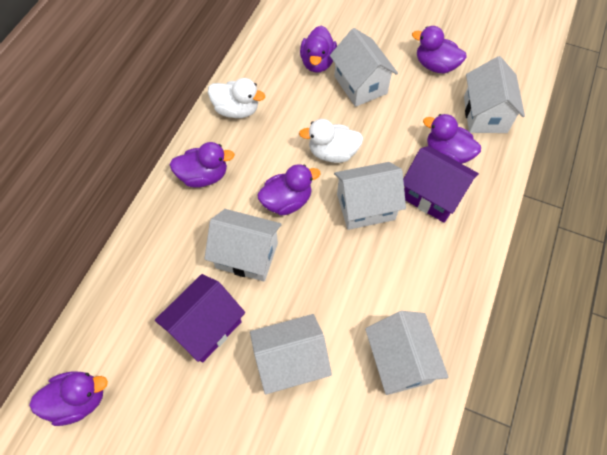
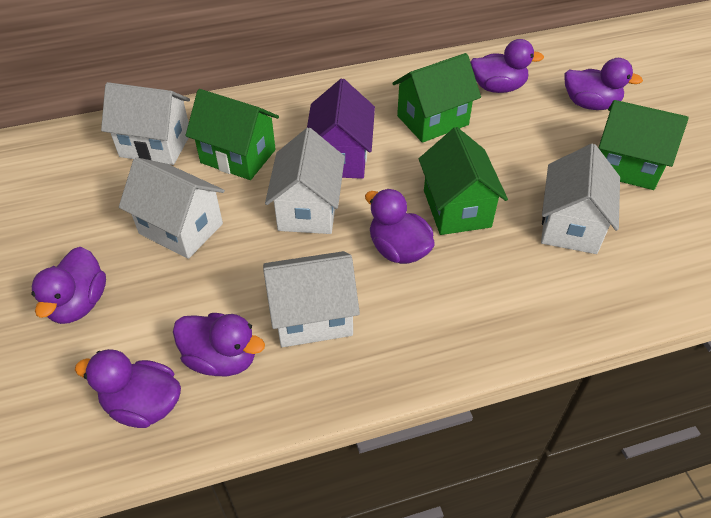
green house: none = 0 -> [186,89,279,180] [392,53,481,143] [419,127,508,235] [599,100,688,190] = 4
purple house: [155,274,245,363] [403,146,479,223] = 2 -> [307,79,375,179] = 1
white duck: [208,78,265,118] [299,119,363,163] = 2 -> none = 0
white house: [204,209,282,282] [250,314,332,394] [330,28,398,107] [334,162,406,230] [365,311,449,395] [464,56,525,133] = 6 -> [101,82,190,165] [119,157,225,259] [263,251,360,347] [265,128,345,234] [541,144,620,254] = 5

